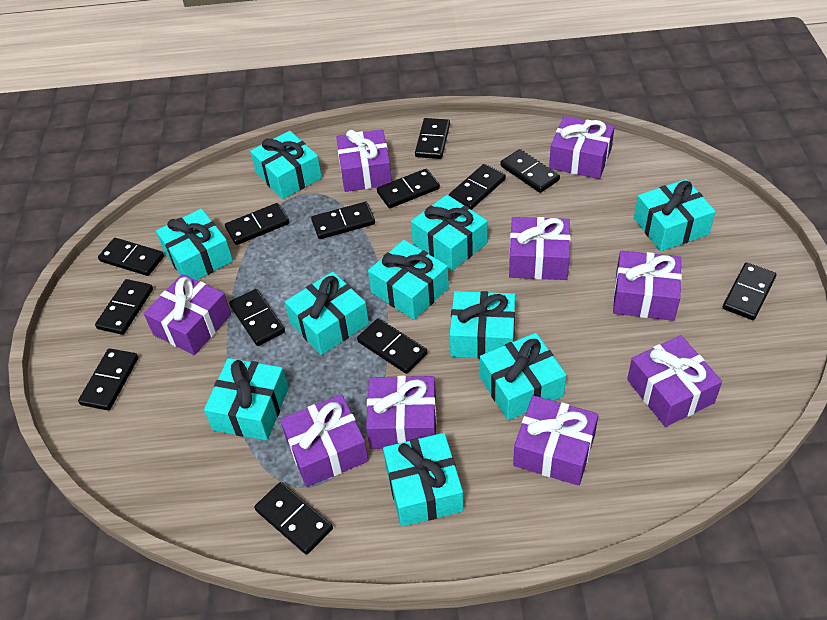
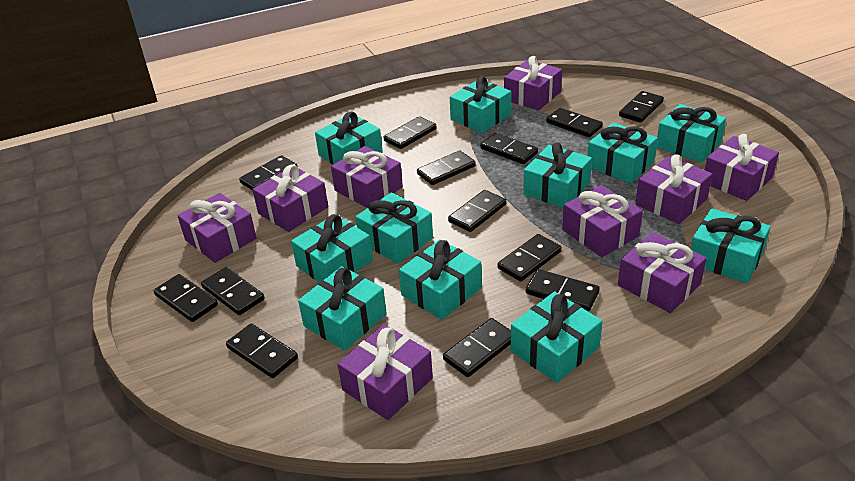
turquoise gift: [156,209,233,280] [204,358,289,441] [250,131,322,199] [285,272,369,355] [368,240,449,320] [383,433,464,527] [411,195,487,271] [450,291,515,359] [480,333,566,420] [634,179,716,251] = 10 -> [291,214,373,282] [298,266,387,350] [315,111,383,165] [355,193,433,264] [399,239,482,320] [450,76,511,133] [511,291,602,383] [523,142,592,208] [587,122,658,184] [656,104,726,163] [691,208,771,283] = 11

